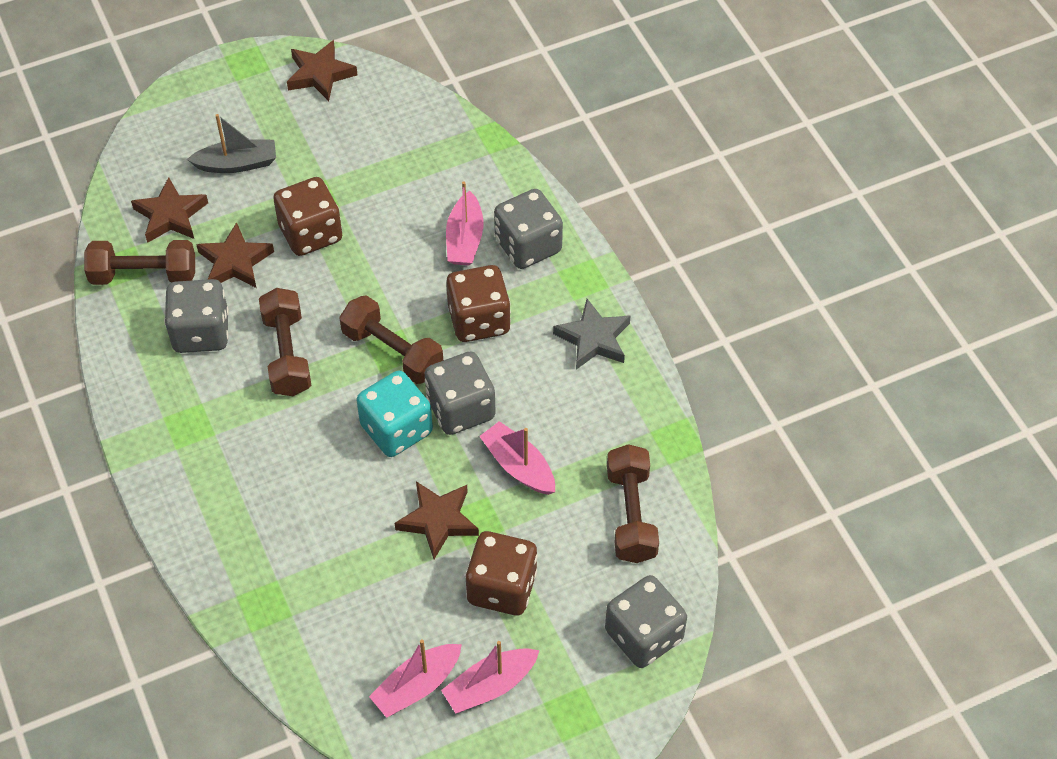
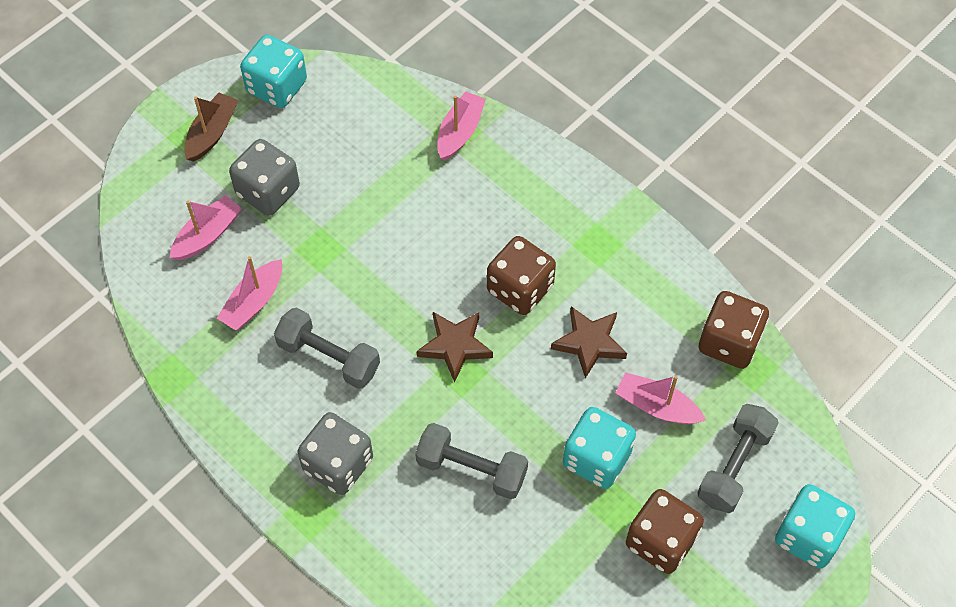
brown boat: none = 0 -> [184,93,238,162] = 1
brown dumbbell: [84,240,195,285] [259,288,311,396] [339,295,443,384] [607,444,659,563] = 4 -> none = 0
brown star: [131,177,208,243] [196,222,274,288] [287,40,357,101] [395,481,479,559] = 4 -> [417,312,493,382] [551,306,627,379] = 2
grey boat: [187,114,276,173] = 1 -> none = 0
grey dice: [164,279,229,353] [425,352,496,435] [494,189,563,269] [605,575,687,668] = 4 -> [229,139,300,216] [297,412,373,495] = 2
grey dumbbell: none = 0 -> [274,308,380,389] [415,423,528,499] [697,404,778,513] = 3
grey star: [553,299,630,370] = 1 -> none = 0
turquoise dice: [356,370,433,457] = 1 -> [240,35,307,108] [563,407,636,489] [775,484,855,568] = 3

